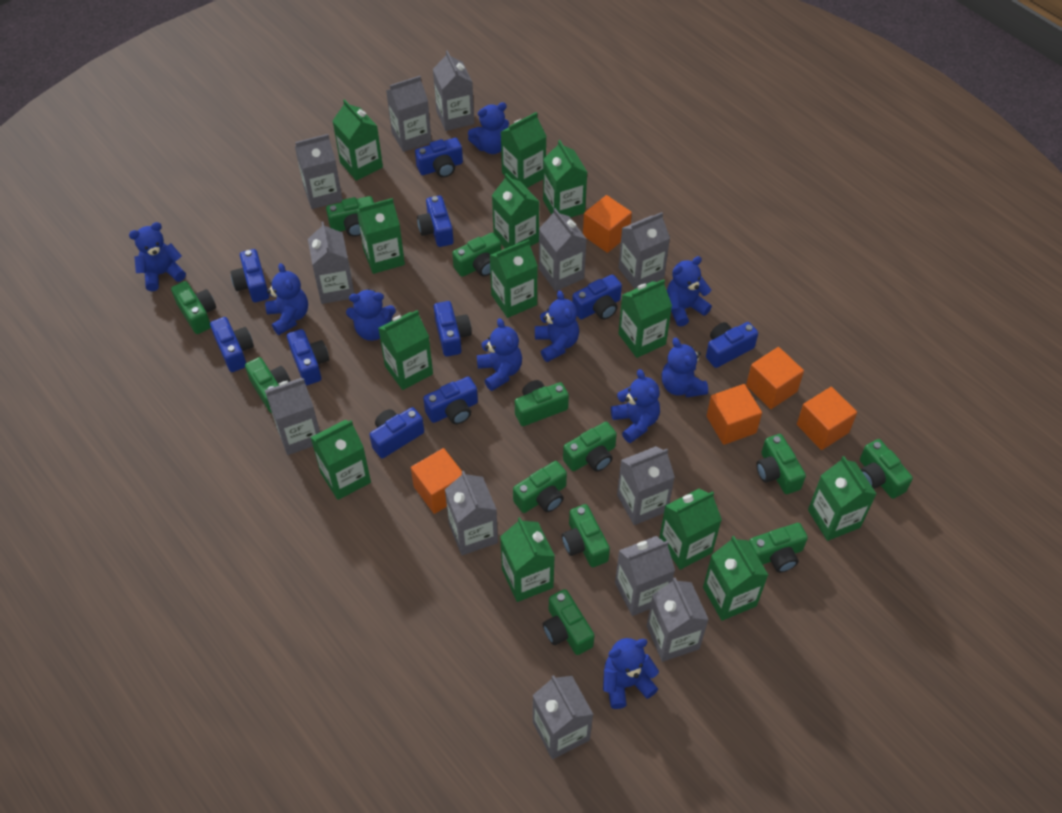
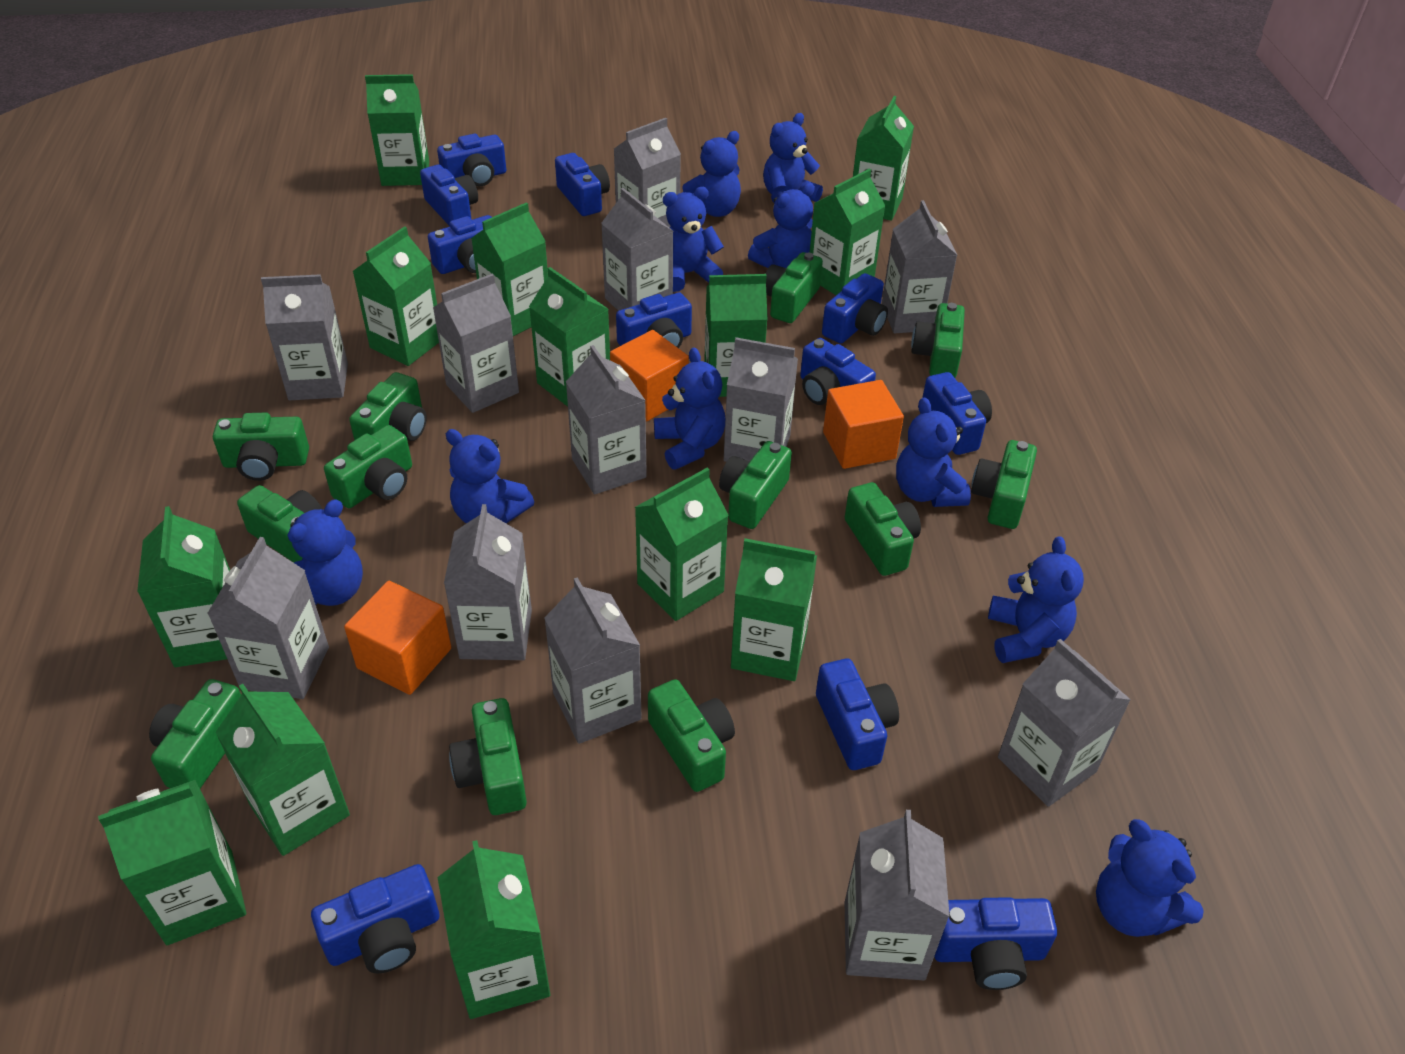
blue camera: [210,317,254,372] [230,249,269,302] [287,329,329,385] [370,407,424,458] [415,138,463,177] [417,195,454,247] [423,377,478,424] [434,301,472,356] [572,275,622,320] [706,322,758,368] = 10 -> [311,864,439,974] [420,164,478,226] [428,215,492,274] [437,134,506,186] [555,153,610,216] [616,293,692,348] [800,338,876,405] [816,658,899,770] [822,273,888,344] [922,372,992,455] [934,897,1057,990] = 11
orange cube: [411,448,462,514] [583,195,632,253] [707,384,762,445] [746,347,804,409] [797,387,857,450] = 5 -> [344,581,451,695] [610,330,689,422] [823,380,904,469] = 3

